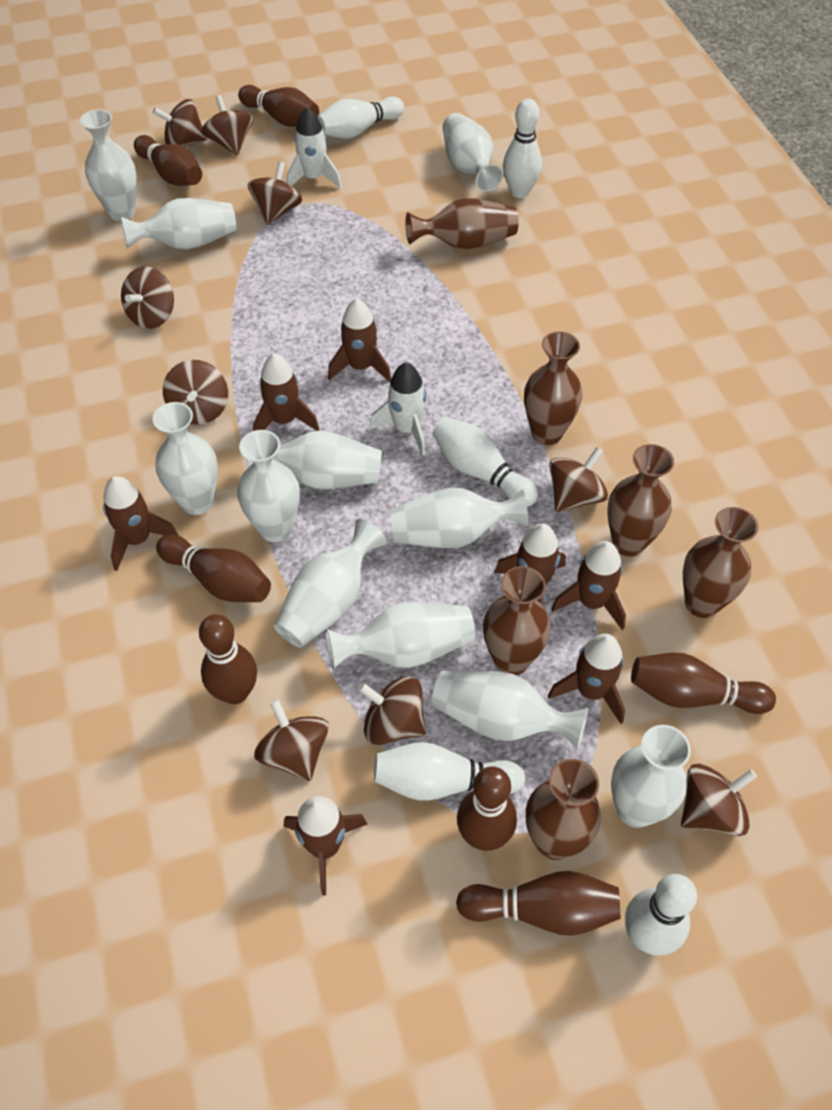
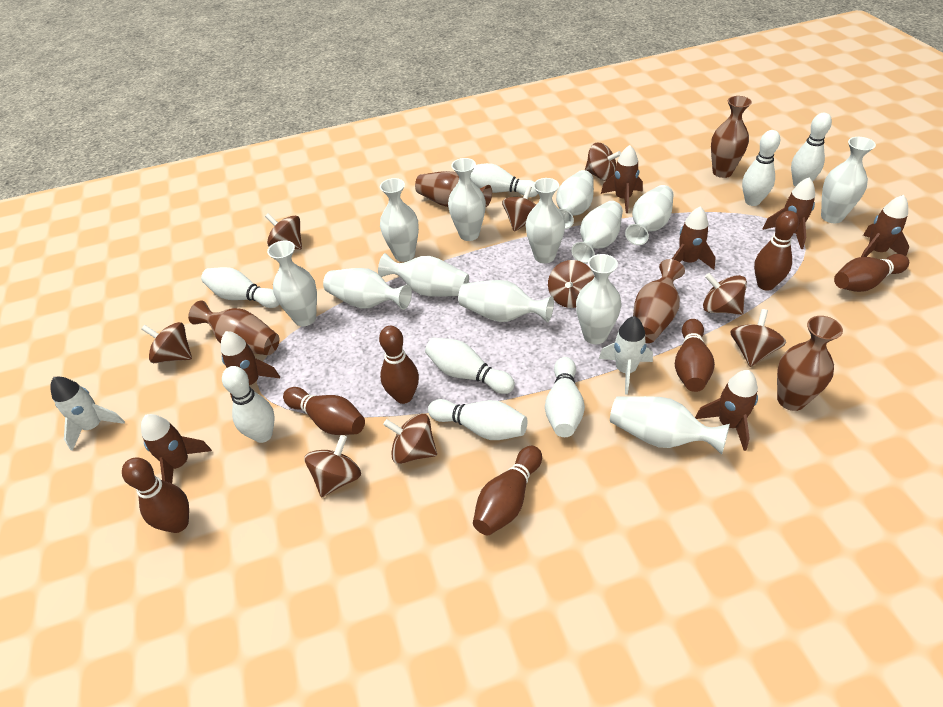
brown vase: [405,198,519,250] [483,566,551,675] [524,332,582,445] [526,759,601,860] [607,444,674,557] [683,507,758,618] = 6 -> [188,300,280,355] [415,171,492,207] [633,259,685,343] [711,96,752,178] [777,316,843,411] = 5
white bowling pin: [317,97,404,139] [374,742,525,801] [433,417,538,507] [503,99,542,198] [625,874,697,956] = 5 -> [201,267,279,308] [222,366,275,443] [425,338,515,394] [428,399,527,440] [470,163,538,197] [545,357,585,437] [742,130,780,206] [791,113,832,187] = 8
white vase: [80,109,137,221] [121,198,236,250] [153,402,218,515] [237,430,300,542] [248,430,382,489] [274,519,387,648] [326,602,475,669] [390,487,528,548] [432,671,588,750] [443,113,503,192] [611,725,691,828] = 11 -> [267,241,317,326] [323,268,412,310] [378,253,469,297] [380,178,419,262] [448,158,486,241] [458,280,554,322] [526,178,565,263] [556,170,594,229] [571,201,623,263] [576,254,621,344] [610,396,730,455] [625,185,674,245] [821,137,876,223] = 13

